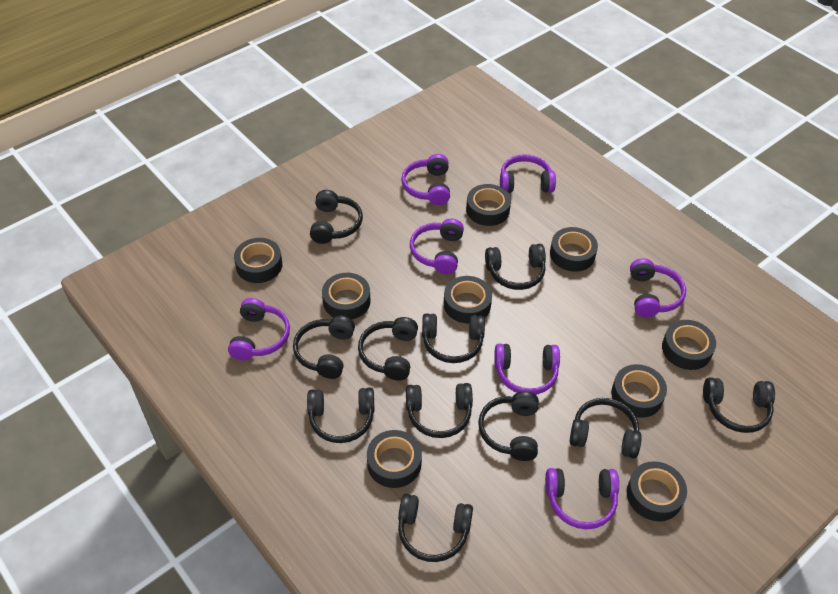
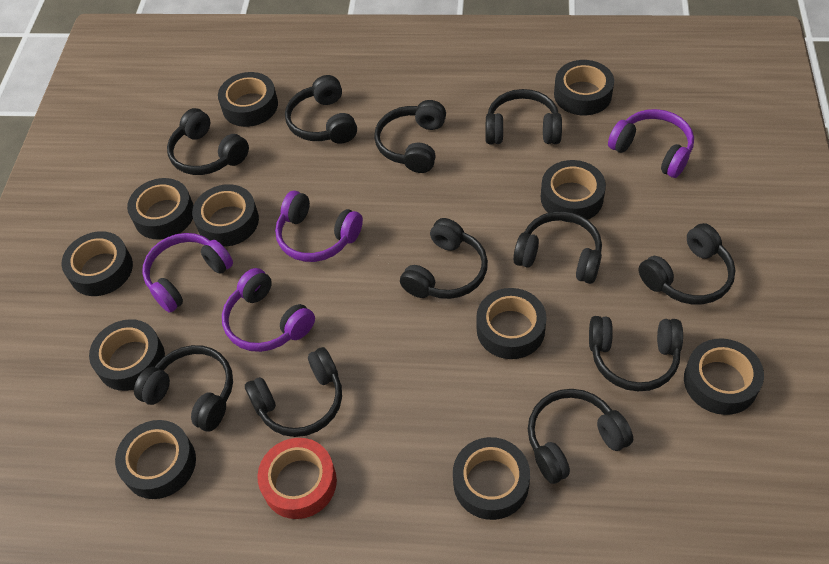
black tape: [234,238,282,283] [322,273,371,320] [367,430,422,488] [444,276,492,323] [466,184,511,226] [550,227,598,272] [611,364,667,418] [627,461,687,521] [662,320,716,370] = 9 -> [61,231,133,296] [89,319,165,391] [115,420,196,499] [127,178,194,239] [192,184,259,247] [218,72,278,127] [453,437,530,520] [476,288,547,359] [541,160,606,223] [554,60,614,115] [684,338,764,415] = 11
purple headphones: [228,298,290,360] [401,154,450,205] [410,218,464,274] [494,344,560,395] [500,154,556,193] [545,468,619,529] [630,258,686,317] = 7 -> [142,233,233,313] [222,268,315,352] [275,191,363,262] [608,109,694,178] = 4
red tape: none = 0 -> [258,438,337,519] = 1

